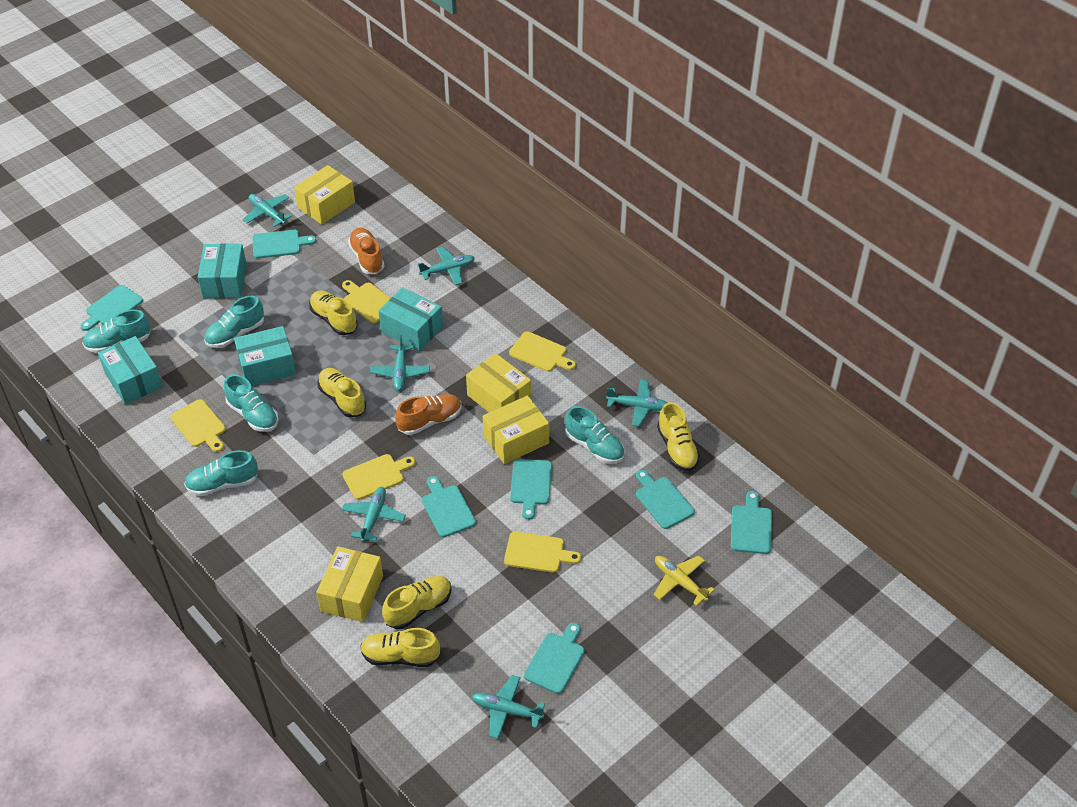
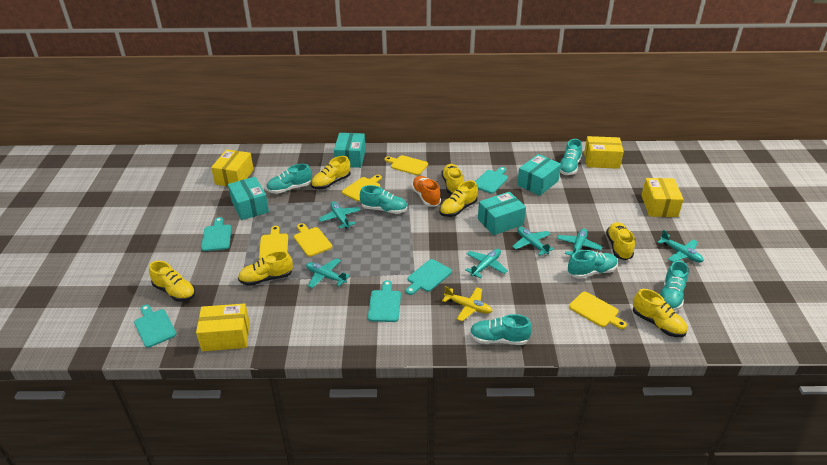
orange shoe: [348,228,384,274] [395,394,462,435] = 2 -> [411,176,441,207] = 1
turquoise cutting board: [80,285,143,331] [252,230,316,258] [422,476,476,537] [510,459,552,520] [524,623,585,694] [636,470,695,529] [731,491,772,554] = 7 -> [134,305,177,348] [201,217,232,251] [368,280,401,322] [406,259,452,295] [475,167,508,194] = 5
turquoise shoe: [82,310,151,353] [184,450,258,496] [204,296,264,348] [224,374,278,432] [565,406,624,464] = 5 -> [266,164,312,194] [360,185,407,214] [470,314,532,345] [560,139,582,175] [568,250,618,279] [660,260,689,311] = 6
yellow shoe: [309,291,358,335] [317,368,366,418] [360,628,440,667] [382,576,452,629] [657,402,700,471] = 5 -> [149,261,196,302] [238,251,293,286] [311,156,351,189] [440,180,478,217] [441,164,463,194] [606,222,635,260] [633,289,687,337] = 7

